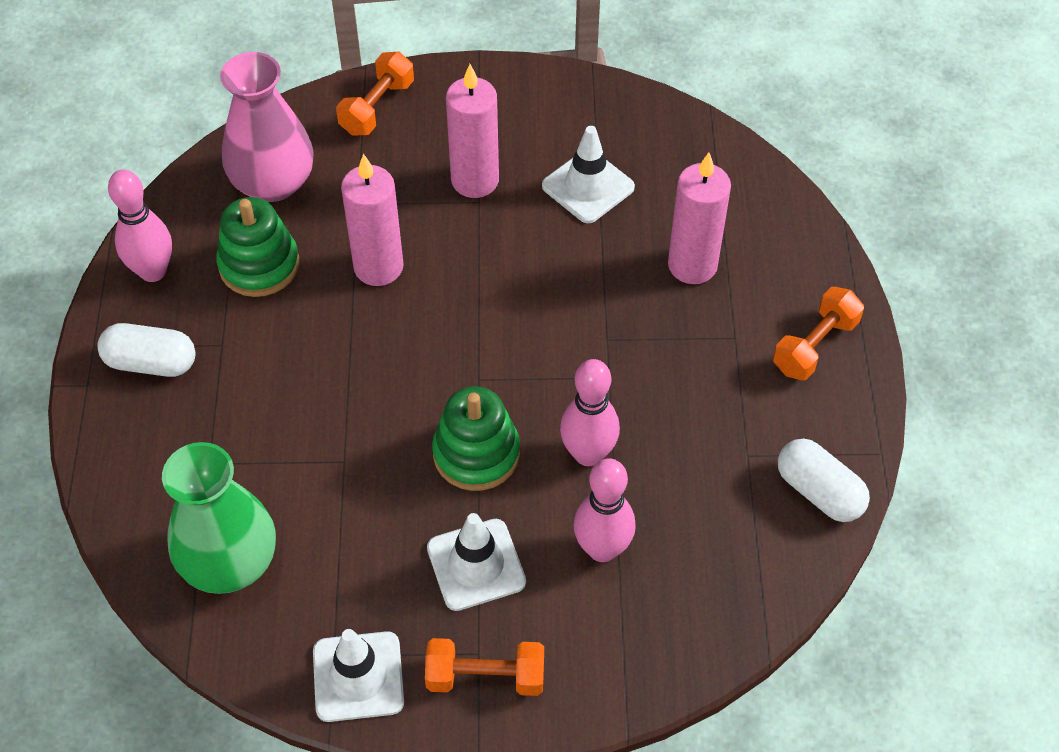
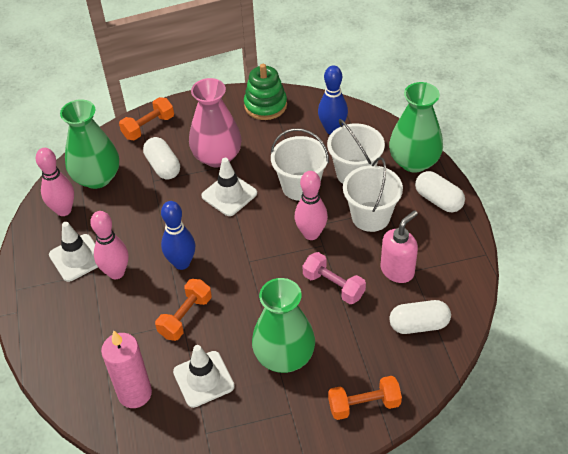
blue bowling pin: none = 0 -> [161,201,195,270] [318,65,348,134] = 2
green stacking toy: [216,197,299,297] [432,386,520,491] = 2 -> [244,64,287,120] = 1
green vase: [162,442,276,594] = 1 -> [60,99,119,189] [252,278,315,373] [389,82,443,173] = 3
pink candle: [341,154,403,286] [446,64,499,198] [668,152,731,284] = 3 -> [101,331,152,408] = 1
pink dumbbell: none = 0 -> [303,252,366,304] = 1
pink soap dispenser: none = 0 -> [381,210,418,283] = 1
white bucket: none = 0 -> [271,128,329,201] [327,119,385,184] [343,157,403,232] = 3
white capsule: [98,323,195,377] [778,439,870,522] = 2 -> [143,137,180,180] [389,300,451,334] [415,171,465,212] = 3

